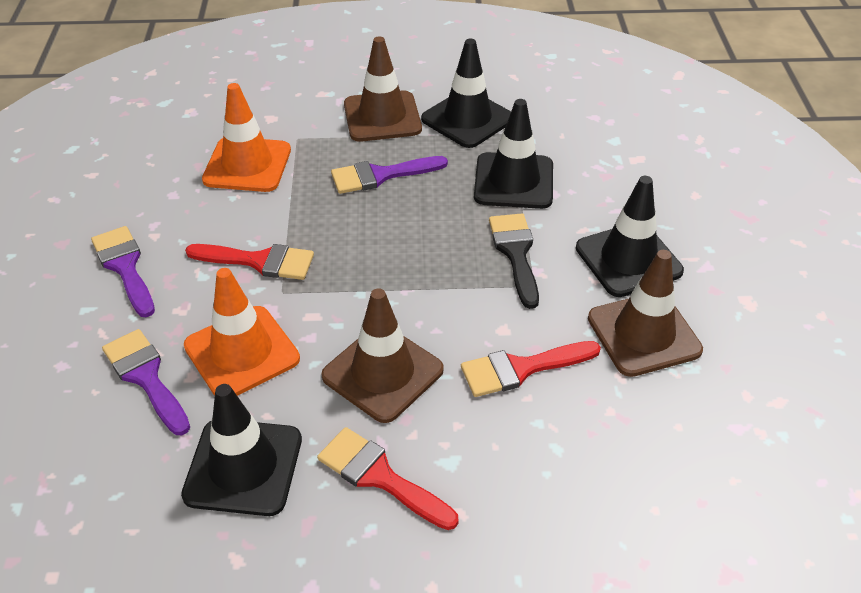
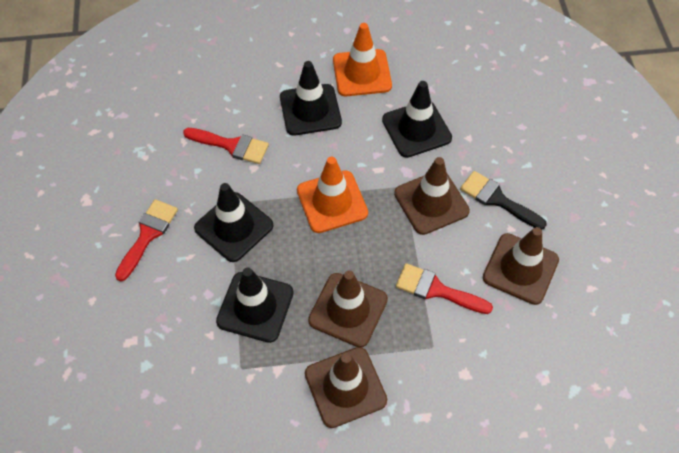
brown traffic cone: [321,289,444,423] [344,36,422,142] [588,250,703,377] = 3 -> [305,347,387,428] [308,271,388,347] [394,157,470,235] [483,227,559,305] = 4
purple brush: [91,226,155,317] [102,329,190,435] [331,156,448,194] = 3 -> none = 0

